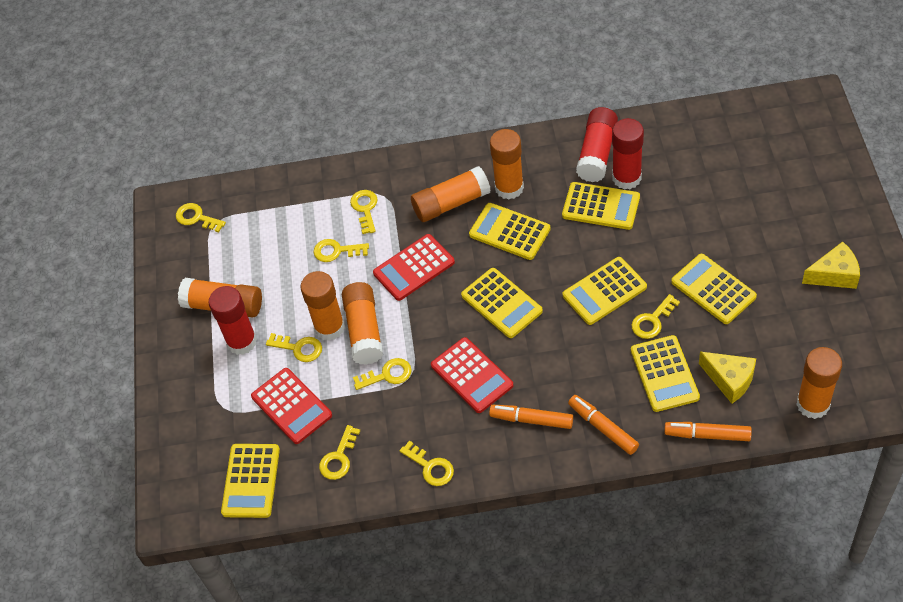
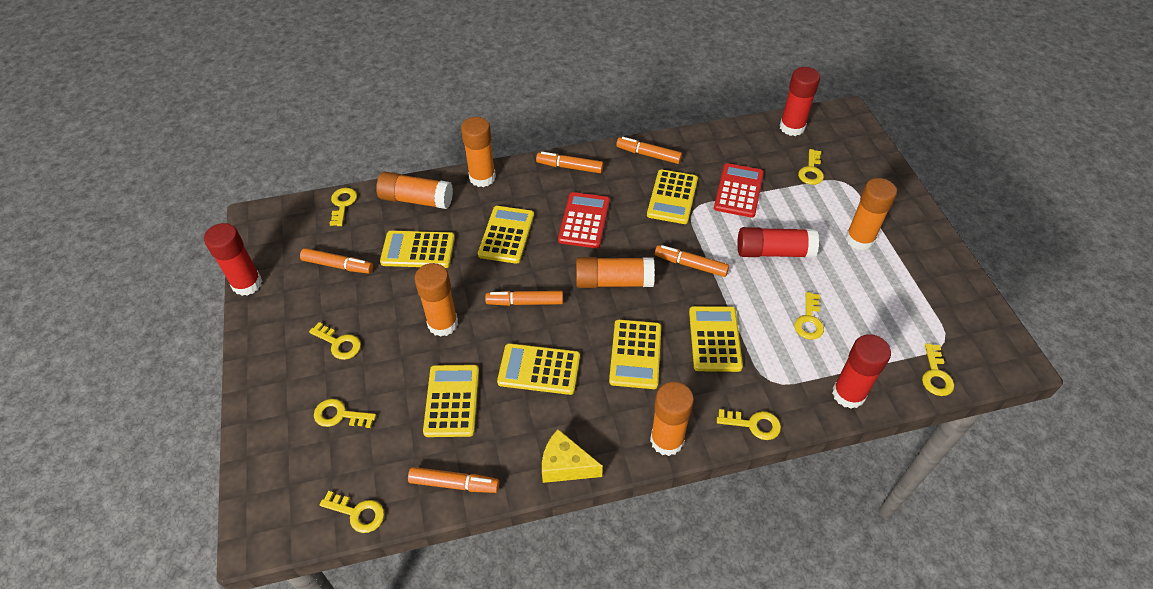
orange marker: [489,405,573,429] [568,395,639,455] [664,422,752,441] = 3 -> [300,248,373,274] [408,467,499,493] [485,291,563,306] [536,152,604,173] [616,137,682,164] [655,245,729,277] = 6
red calculator: [251,368,332,444] [373,234,455,301] [431,337,514,413] = 3 -> [558,192,610,248] [714,163,764,218] = 2
red glue stick: [208,286,257,355] [576,107,618,182] [612,118,644,190] = 3 -> [204,223,262,296] [737,227,819,258] [780,67,820,136] [832,334,891,409] = 4
yellow cheese: [699,352,756,404] [802,242,860,289] = 2 -> [542,429,603,483] = 1

